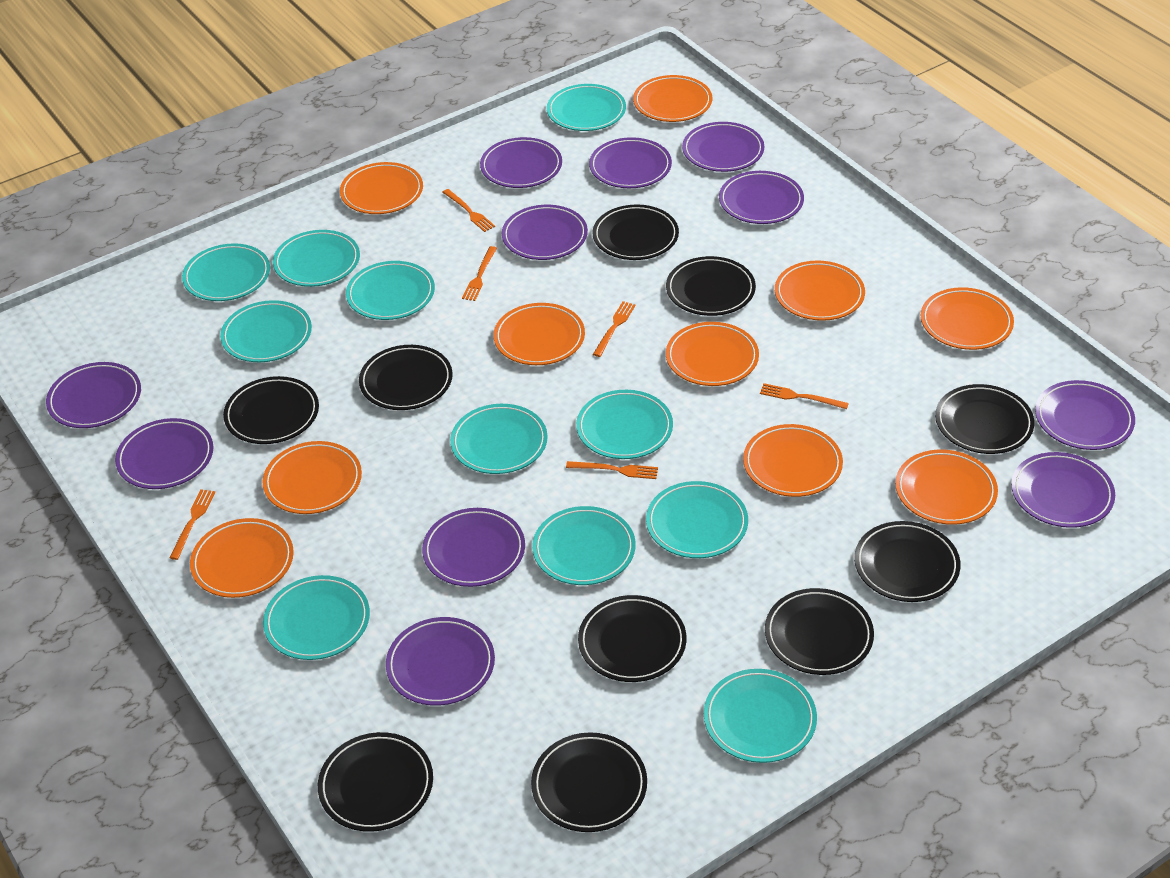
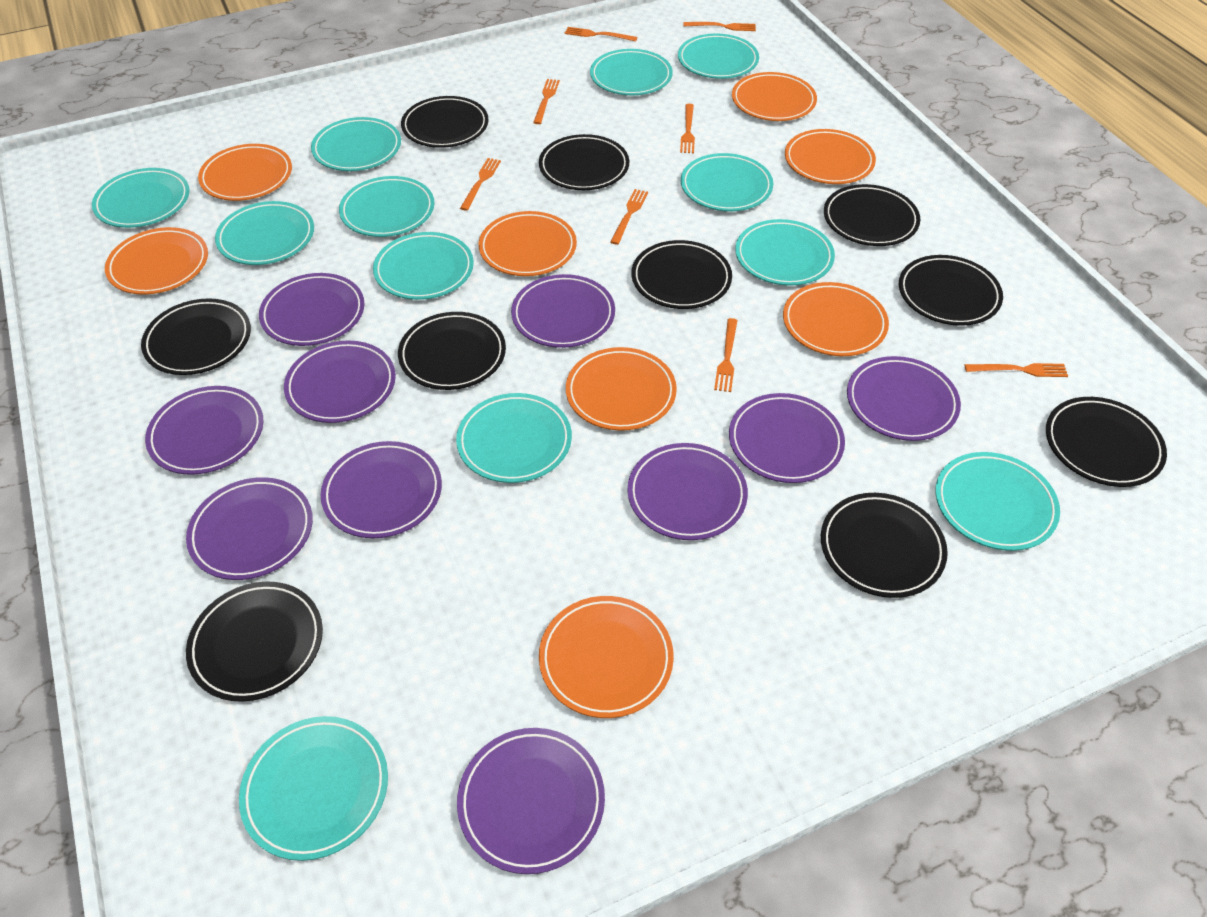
orange fork: [169,489,215,560] [442,189,495,232] [462,246,497,301] [566,461,658,479] [593,301,636,357] [760,383,849,409] = 6 -> [460,158,501,211] [533,79,560,124] [565,27,637,42] [610,189,648,245] [680,104,695,153] [683,22,756,31] [714,318,737,392] [965,363,1068,377] = 8
orange plate: [190,518,294,598] [262,441,362,514] [340,162,423,214] [493,303,585,365] [633,75,712,122] [666,322,759,386] [743,424,843,497] [775,261,865,321] [895,449,998,525] [921,287,1014,350] = 10 -> [105,227,208,295] [198,144,292,201] [479,211,577,276] [539,596,674,718] [566,347,677,431] [732,72,817,121] [783,282,889,356] [785,129,876,184] = 8
purple plate: [46,362,141,428] [115,418,213,489] [386,617,495,706] [422,508,525,587] [480,137,562,188] [502,205,588,260] [589,137,672,188] [682,122,764,172] [719,171,804,224] [1011,452,1115,528] [1035,380,1135,450] = 11 -> [145,386,264,475] [186,477,313,580] [259,273,365,346] [284,341,396,423] [321,441,442,538] [457,728,605,874] [511,274,615,348] [628,443,748,540] [729,393,845,483] [847,356,961,441] = 10
turquoise plate: [182,243,270,301] [220,300,312,362] [263,575,370,660] [273,230,360,287] [346,261,435,320] [450,404,548,474] [532,506,636,585] [547,84,626,131] [576,390,673,459] [646,481,748,558] [704,669,817,763] = 11 -> [92,168,190,228] [215,201,314,265] [239,716,388,861] [311,117,401,171] [339,176,434,237] [373,232,474,300] [456,393,572,483] [590,49,673,95] [678,34,759,79] [681,153,773,211] [735,219,835,286] [935,452,1060,551] = 12

